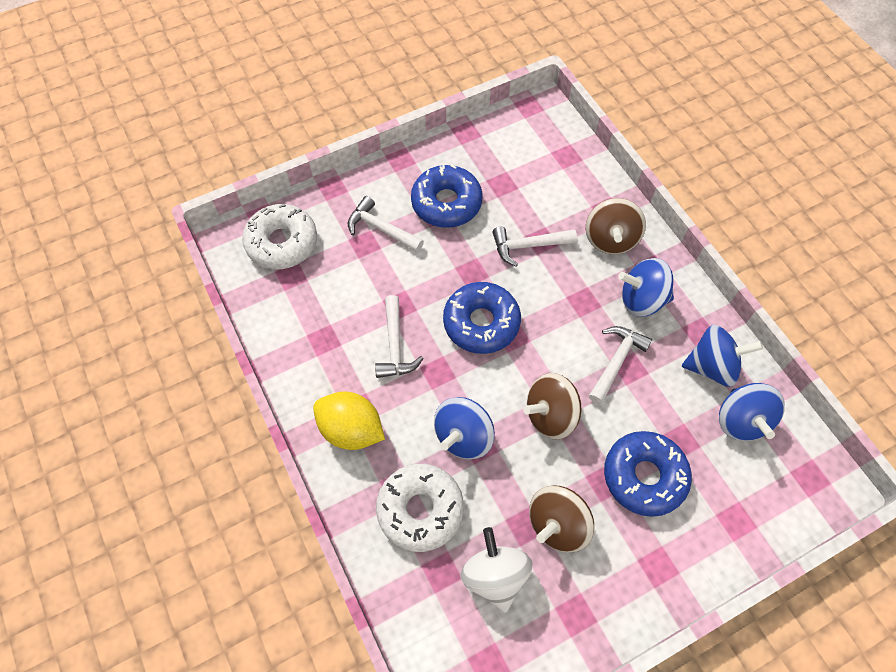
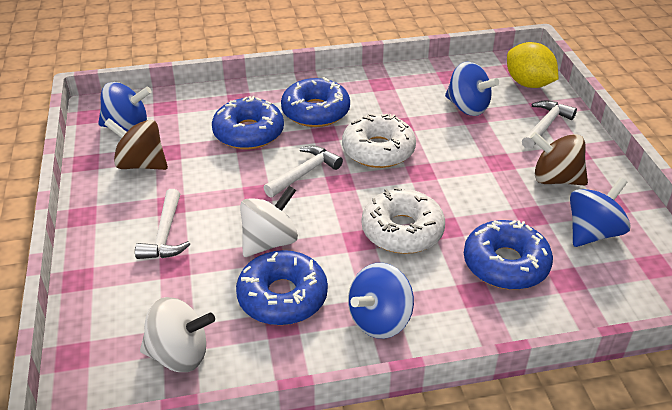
blue donut: [411,164,483,228] [443,282,521,354] [604,431,692,517] = 3 -> [212,96,284,150] [236,250,328,325] [281,77,350,127] [464,220,553,290] = 4
brown spinning top: [523,373,581,440] [529,485,594,553] [586,198,646,255] = 3 -> [104,118,168,170] [530,132,588,185] = 2
white hammer: [348,196,424,252] [375,295,424,378] [493,227,577,266] [589,326,652,404] = 4 -> [135,189,190,259] [264,146,343,198] [522,100,577,149] = 3
white spinning top: [460,527,533,612] = 1 -> [140,297,215,372] [240,186,298,257] = 2

